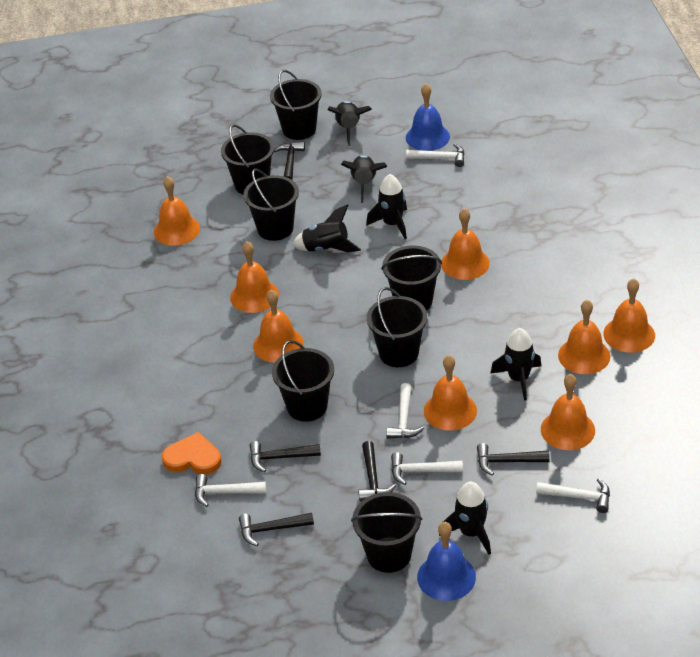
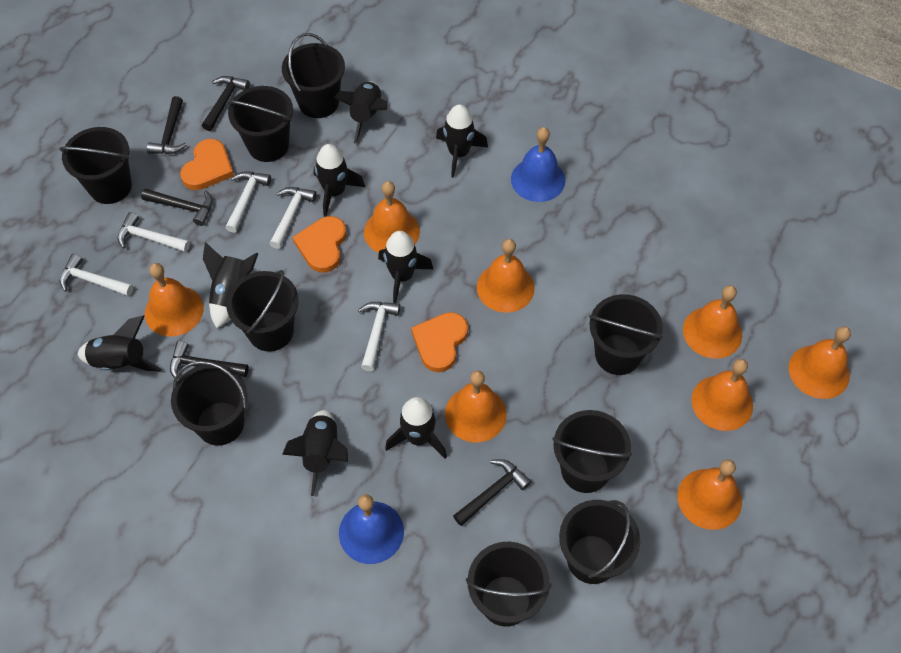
black bucket: [221,124,274,195] [244,168,299,241] [270,70,322,140] [272,340,334,422] [351,492,422,573] [367,287,427,367] [381,245,442,311] = 7 -> [59,127,132,204] [171,361,247,445] [226,270,299,351] [227,86,293,162] [282,33,345,118] [466,542,551,627] [552,410,632,493] [559,500,640,584] [589,294,663,375] = 9
black rocket: [292,204,361,253] [328,101,372,146] [341,155,387,203] [366,174,407,239] [439,482,491,555] [490,328,541,401] = 6 -> [78,316,162,371] [203,242,259,328] [282,410,348,496] [314,144,365,217] [334,81,388,144] [378,231,433,303] [385,397,447,459] [436,104,488,178] = 8
orange heart: [162,432,221,475] = 1 -> [180,139,234,190] [292,216,346,273] [411,312,468,372] = 3

